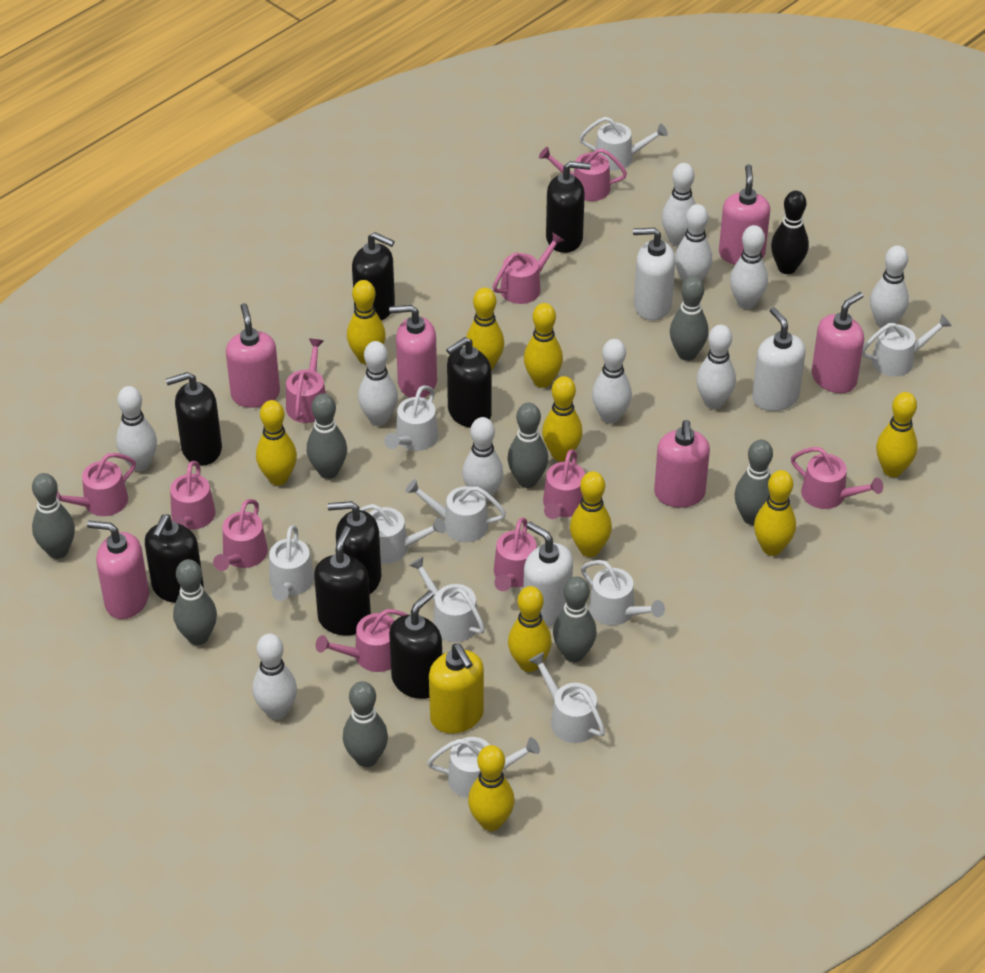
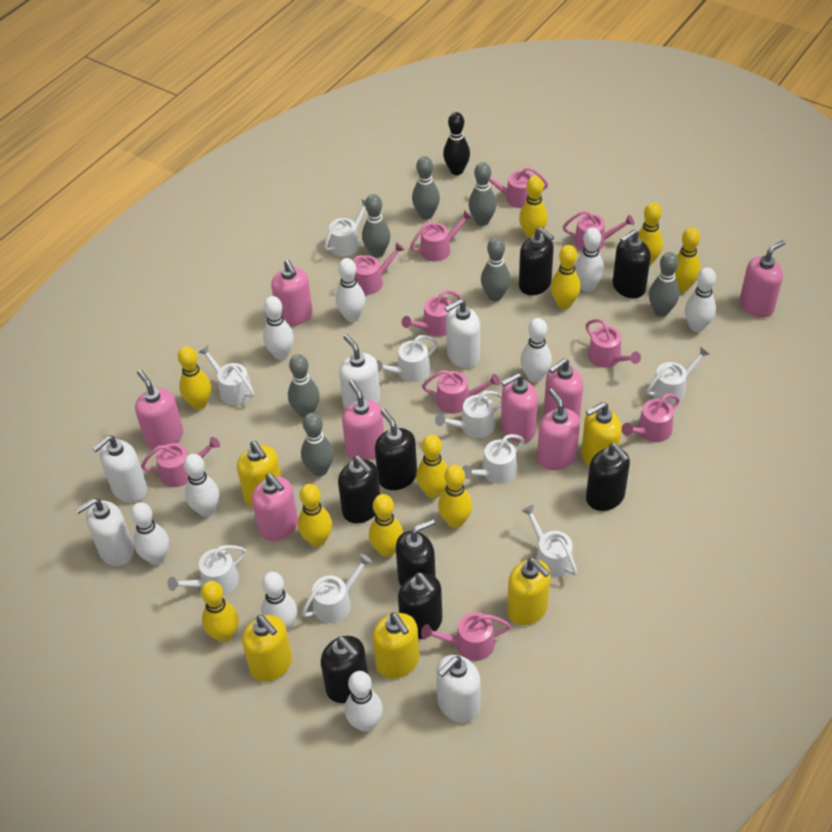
grey bowling pin: [32,473,75,559] [173,559,217,645] [307,393,347,479] [343,681,388,767] [508,403,548,488] [553,576,597,662] [670,276,709,361] [734,440,773,525] = 8 -> [288,354,320,418] [301,413,334,476] [362,194,390,258] [412,156,440,220] [468,162,497,226] [481,237,510,301] [649,252,679,317] = 7
pink soap dispenser: [87,520,149,619] [226,303,280,408] [389,305,437,398] [654,420,710,508] [719,164,770,265] [812,292,864,393] = 6 -> [135,370,183,449] [252,474,298,541] [271,260,313,326] [342,380,384,460] [501,373,538,442] [537,388,580,470] [544,358,583,420] [740,240,785,318] = 8
white bowling pin: [116,386,157,471] [252,633,297,720] [358,341,398,426] [462,417,503,502] [592,339,632,424] [662,163,696,246] [675,204,712,282] [696,325,736,409] [730,225,768,309] [870,245,909,328] = 10 -> [131,502,169,565] [184,454,219,517] [261,572,297,632] [263,296,294,360] [336,258,365,322] [345,671,383,732] [520,318,552,382] [575,228,604,292] [685,267,716,332] = 9
white soap dispenser: [523,522,573,627] [633,228,675,320] [752,307,806,411] = 3 -> [75,498,134,566] [92,435,147,503] [339,334,380,409] [436,655,481,723] [444,299,480,368] = 5
white watering can: [269,525,314,601] [360,504,446,564] [384,385,439,451] [405,479,506,542] [409,557,485,642] [427,737,540,798] [529,652,605,743] [579,117,668,170] [581,560,665,626] [862,314,952,377] = 10 -> [168,545,246,595] [198,346,254,405] [302,554,372,623] [324,200,366,257] [376,335,438,382] [435,391,502,438] [462,434,524,484] [522,505,577,578] [646,347,710,405] = 9
yellow soap dispenser: [429,643,484,733] = 1 -> [237,441,281,507] [242,615,292,682] [372,612,419,679] [507,558,551,626] [581,402,622,466] = 5

